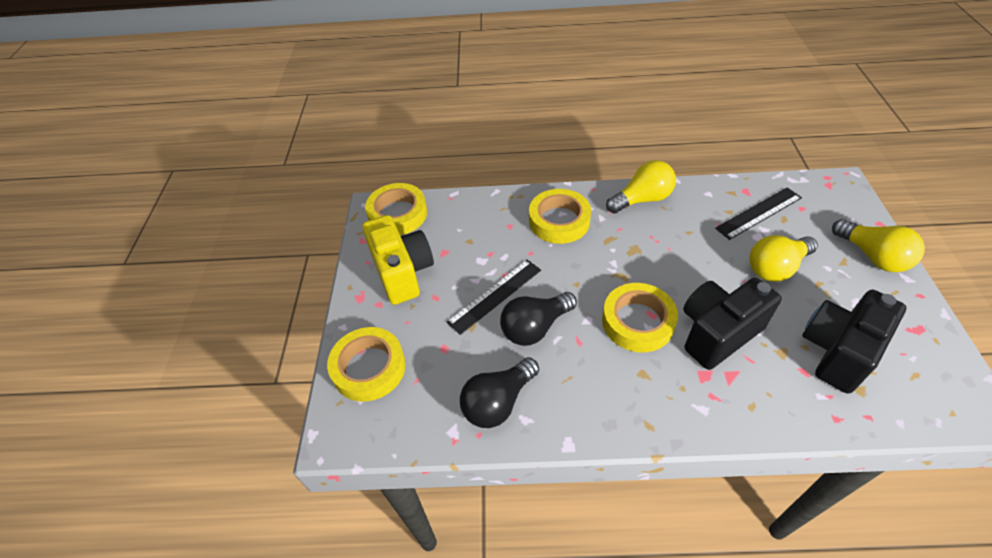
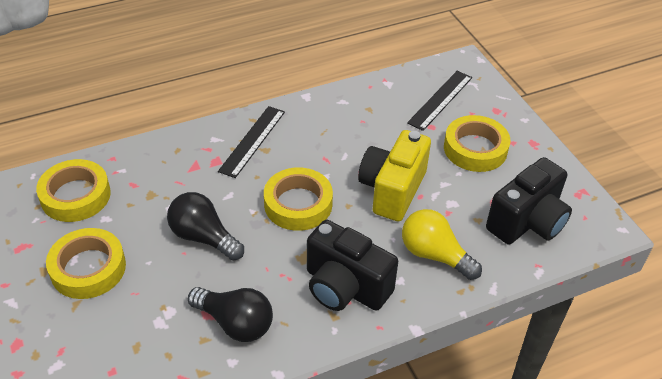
yellow light bulb: [606,160,676,214] [750,235,818,282] [832,219,925,272] = 3 -> [402,209,482,280] = 1

